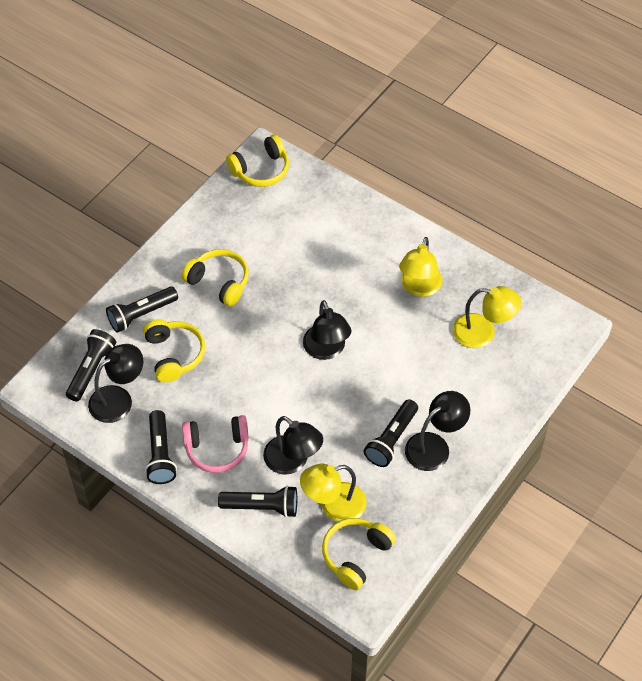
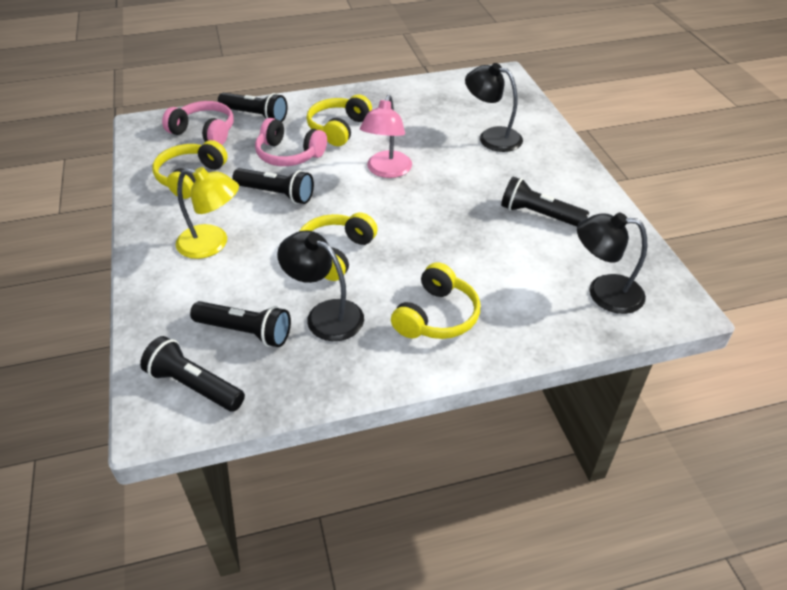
black lamp: [88,344,143,423] [263,416,323,475] [303,300,351,360] [405,391,470,471] = 4 -> [277,230,364,341] [465,63,523,152] [577,212,648,314] = 3
pink headphones: [182,415,249,473] = 1 -> [162,101,234,145] [255,118,327,166] = 2
pink lamp: none = 0 -> [360,95,412,178] = 1
yellow lamp: [300,464,366,522] [399,237,443,297] [453,286,521,348] = 3 -> [176,167,239,259] = 1

